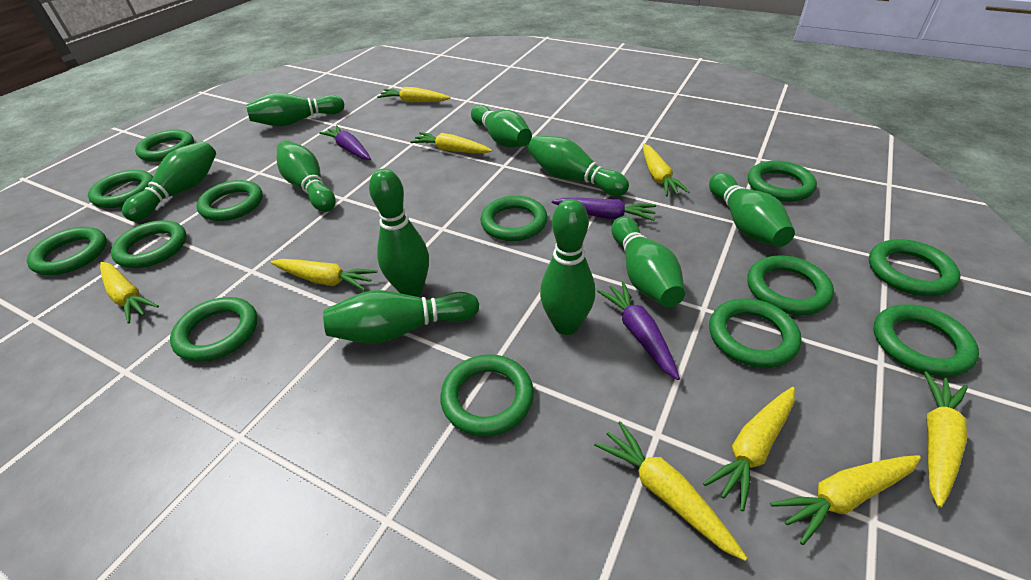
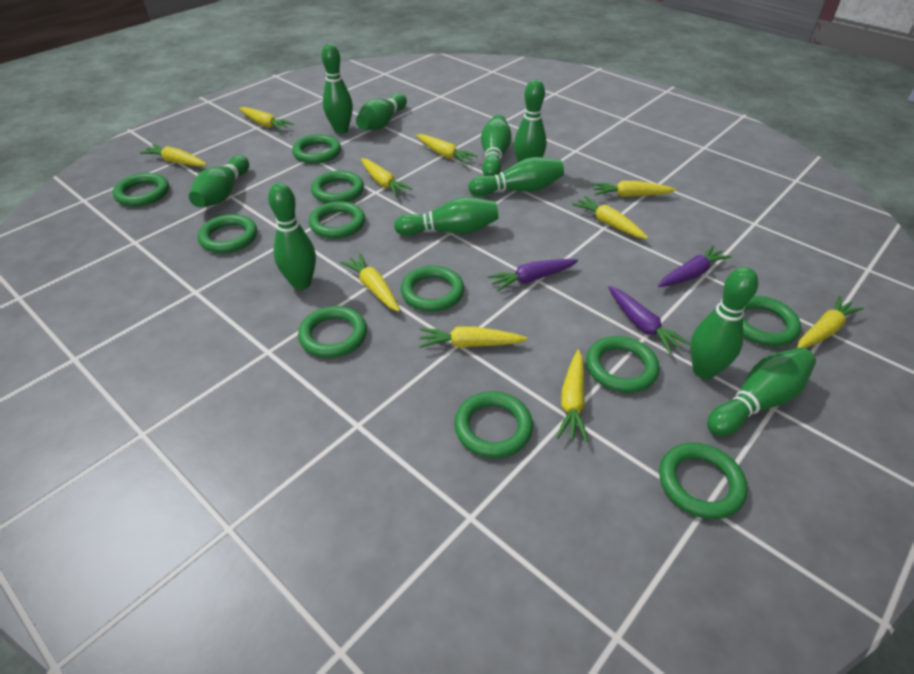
green ring: [27,227,107,275] [88,170,153,208] [111,220,187,268] [135,130,194,162] [170,297,258,362] [196,180,263,221] [440,355,534,436] [480,196,548,241] [709,299,802,368] [747,255,834,315] [748,161,817,202] [869,239,961,296] [874,304,979,377] = 13 -> [113,173,169,207] [198,214,257,253] [292,134,341,164] [298,306,367,358] [309,201,365,239] [311,171,364,203] [401,266,464,312] [454,391,533,458] [586,336,659,393] [659,443,748,519] [743,296,801,346] = 11
yellow carrot: [100,262,159,324] [271,259,377,291] [377,87,451,102] [410,132,492,154] [594,421,747,561] [643,144,690,196] [703,387,795,511] [770,455,921,545] [924,371,968,508] = 9 -> [140,144,207,167] [239,107,294,131] [340,254,400,312] [361,158,412,197] [416,134,478,164] [419,326,527,348] [557,350,588,442] [572,196,648,239] [592,181,676,197] [797,296,864,348] = 10

